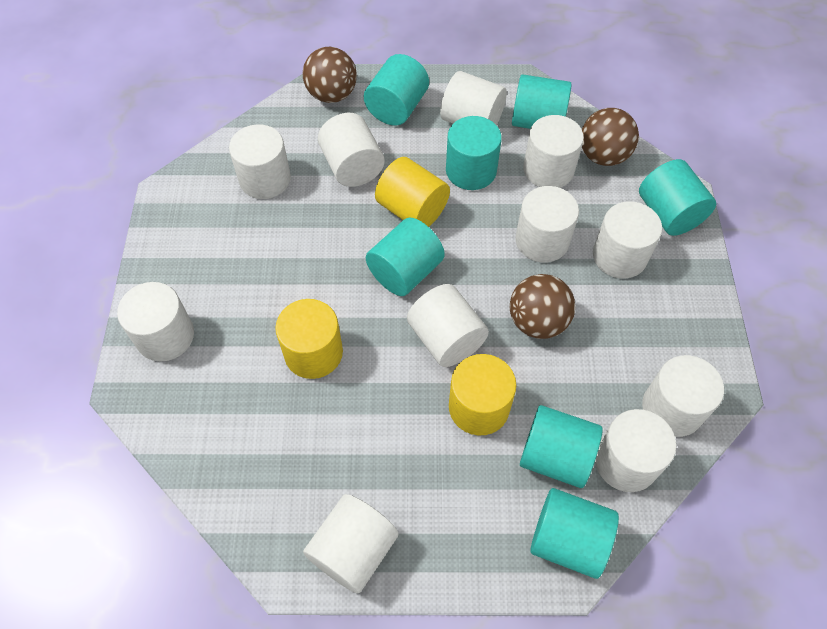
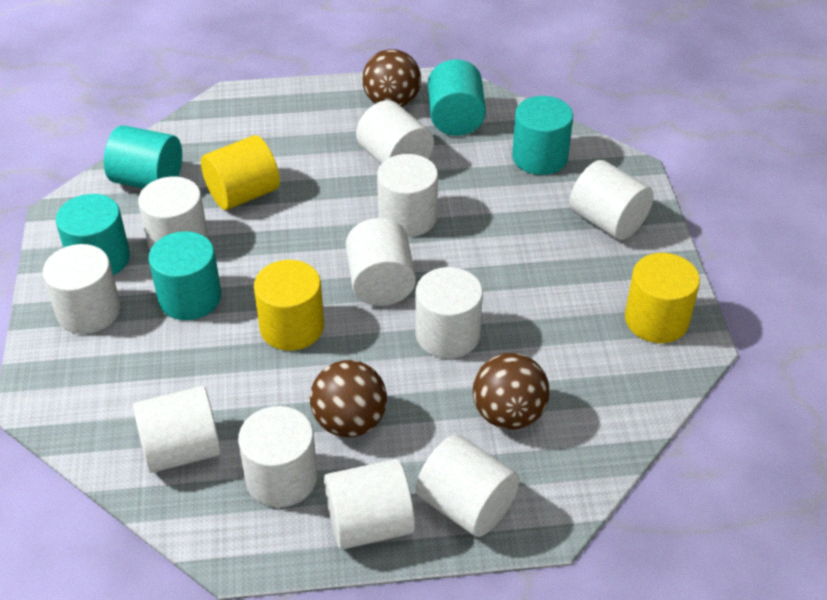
turquoise cylinder: [364,54,429,125] [366,218,445,296] [446,116,502,190] [512,75,572,129] [520,405,603,488] [530,488,619,579] [639,159,716,236] = 7 -> [56,194,130,276] [104,125,182,188] [148,231,221,320] [428,59,486,136] [512,96,573,175] = 5

